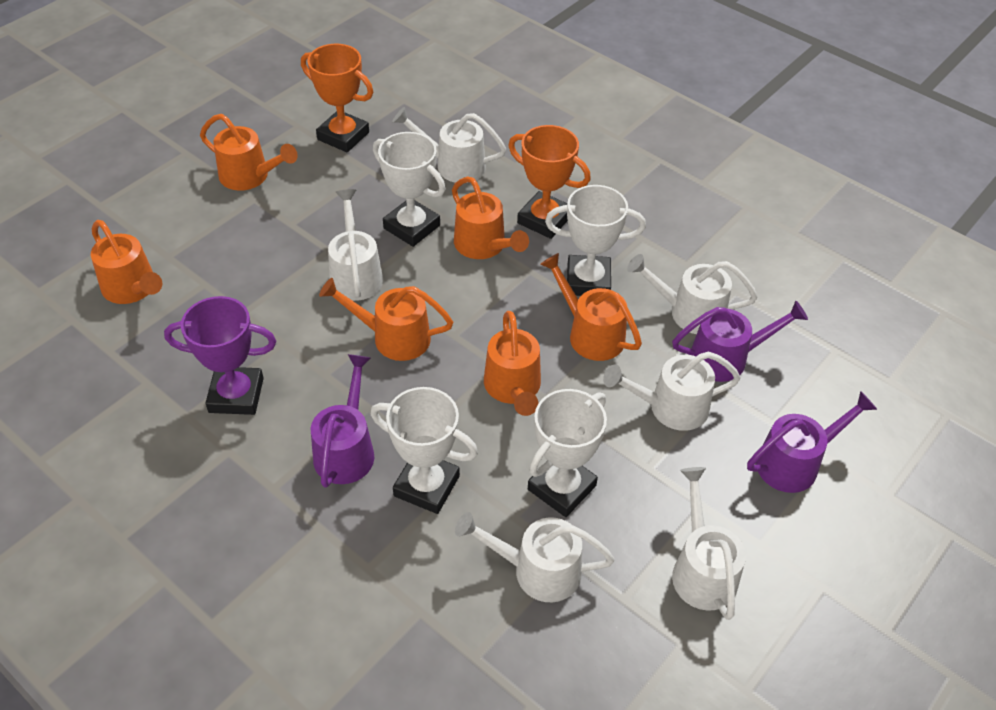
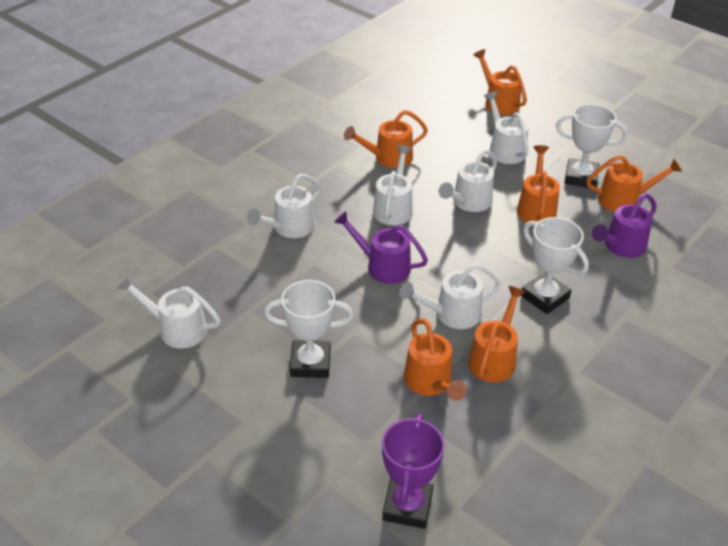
orange trophy: [301,44,373,152] [508,125,591,239] = 2 -> none = 0
purple watering can: [311,354,374,488] [672,301,808,382] [747,391,877,493] = 3 -> [334,211,428,284] [592,193,657,258] = 2
white trophy: [371,387,478,514] [373,132,445,247] [528,389,607,517] [545,185,646,296] = 4 -> [264,280,354,378] [521,217,589,314] [556,104,628,188] = 3

